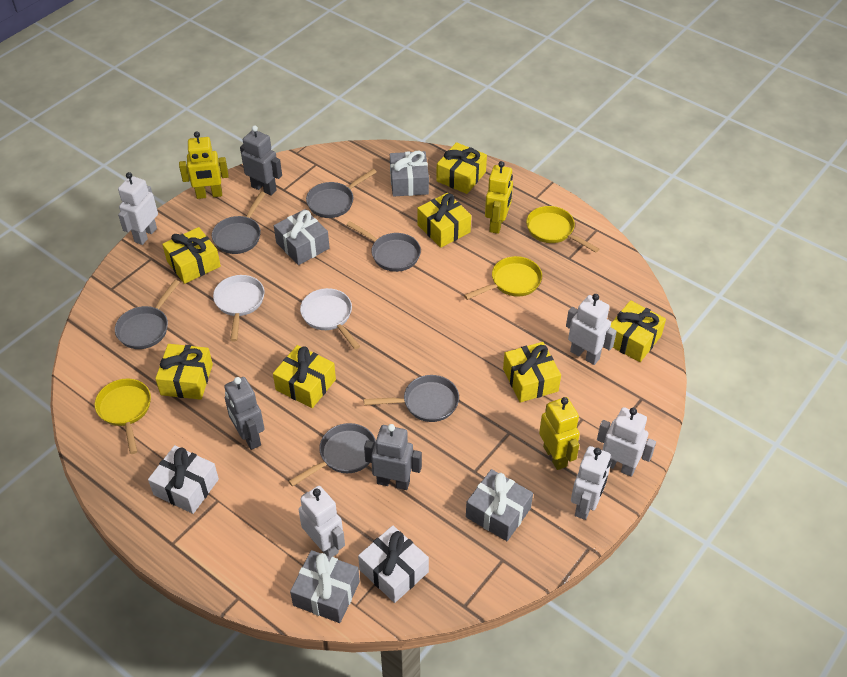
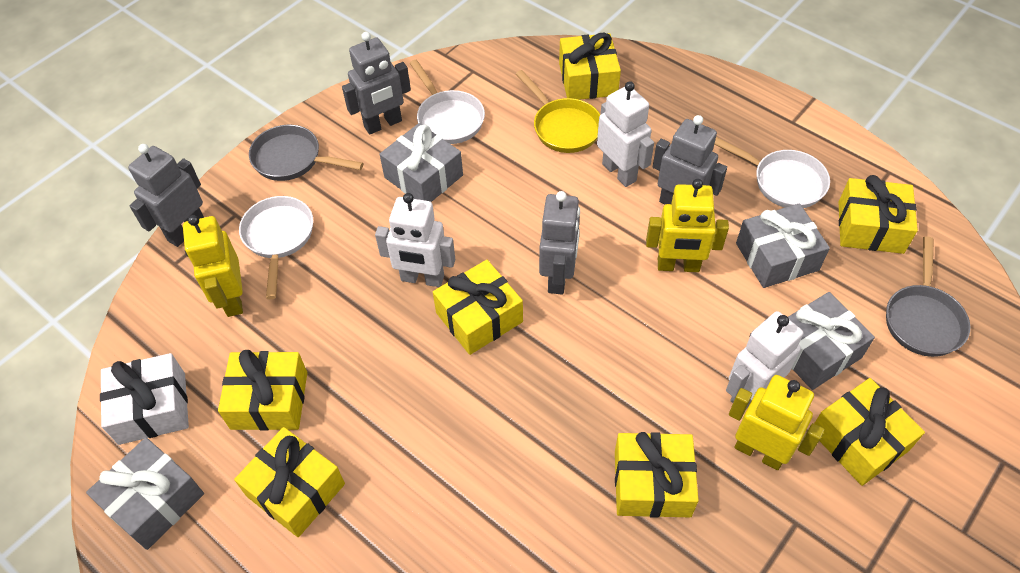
grey pan: [115,280,180,349] [212,191,266,254] [288,423,376,487] [306,169,377,218] [347,221,421,272] [364,375,459,422] = 6 -> [249,125,363,181] [886,236,970,357] = 2
grey robot: [224,377,265,450] [240,125,282,196] [364,424,422,490] = 3 -> [128,144,204,247] [342,32,411,134] [539,191,580,294] [653,115,727,204] = 4
white gift: [148,445,219,514] [358,525,429,603] = 2 -> [100,353,189,445] = 1
white pan: [213,275,265,342] [300,288,360,349] = 2 -> [239,196,313,299] [410,60,485,144] [714,137,830,208] = 3
white robot: [118,172,158,245] [299,486,345,557] [566,294,617,365] [571,446,611,520] [597,407,656,477] = 5 -> [375,193,455,287] [597,81,654,187] [726,311,803,409] = 3
yellow pan: [95,379,151,454] [464,256,542,300] [526,206,599,253] = 3 -> [516,70,600,153] = 1

